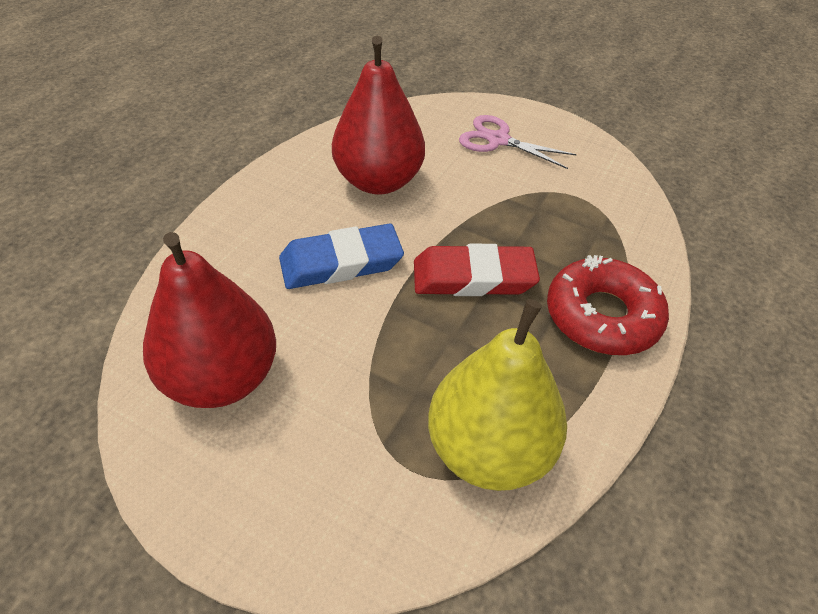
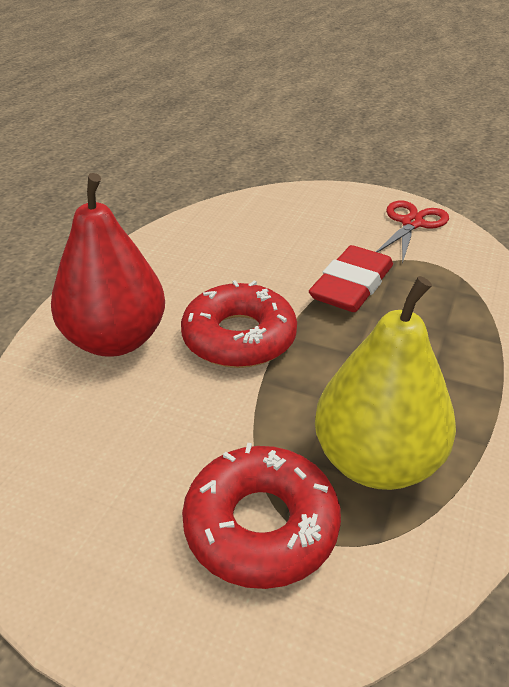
blue eraser: [279,224,404,289] = 1 -> none = 0
pink scissors: [459,115,577,169] = 1 -> none = 0
red donut: [547,255,669,355] = 1 -> [181,280,297,368] [182,443,341,589] = 2
red pear: [143,232,276,408] [332,36,425,195] = 2 -> [51,173,165,357] = 1
red scissors: none = 0 -> [376,201,449,264] = 1

